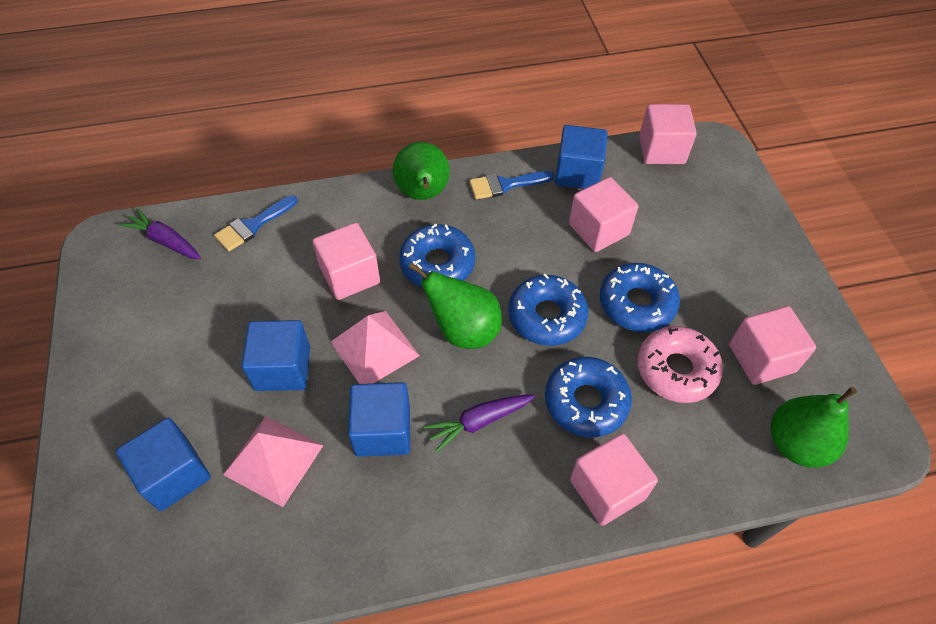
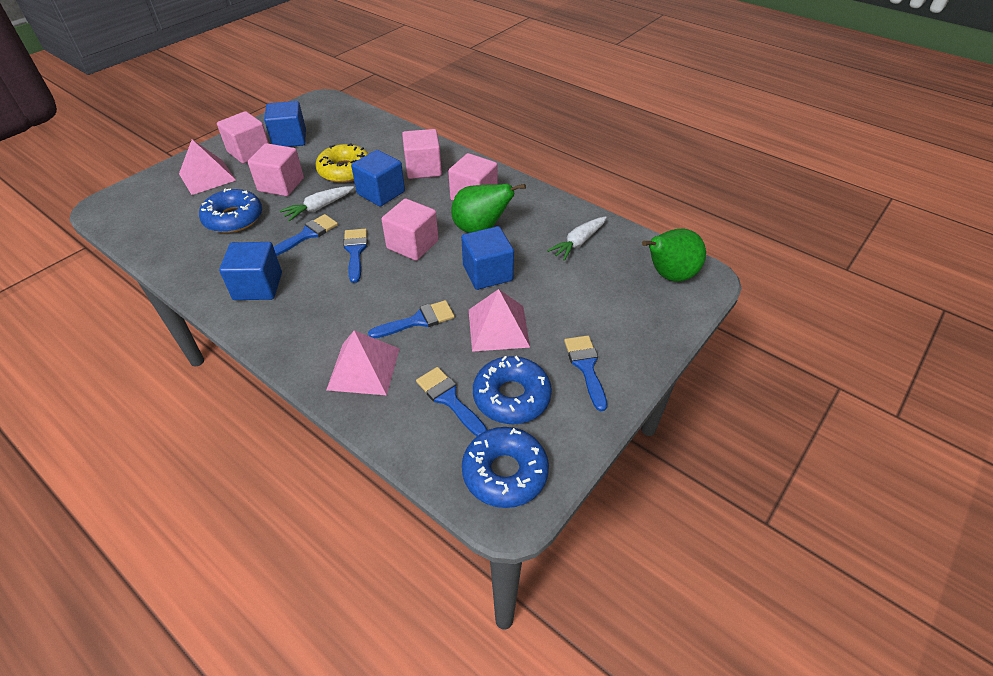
blue brush: [214,195,298,251] [469,171,555,199] = 2 -> [274,214,338,256] [343,229,368,283] [368,300,455,338] [416,367,487,436] [564,335,607,411] = 5
blue donut: [399,223,475,287] [508,274,589,346] [545,357,632,437] [600,263,680,332] = 4 -> [199,188,262,233] [462,427,549,508] [473,356,552,424] = 3
green pear: [393,142,450,200] [409,263,502,349] [771,387,857,468] = 3 -> [451,184,526,233] [642,229,706,282] = 2
pink donut: [637,326,723,403] = 1 -> none = 0
pink pyramid: [223,416,324,507] [331,311,420,384] = 2 -> [179,139,236,195] [326,330,400,395] [469,289,530,352] = 3
purple carrot: [119,208,201,259] [424,395,535,453] = 2 -> none = 0
white carrot: none = 0 -> [280,186,354,221] [547,216,607,261] = 2
yellow donut: none = 0 -> [316,143,368,183] = 1

